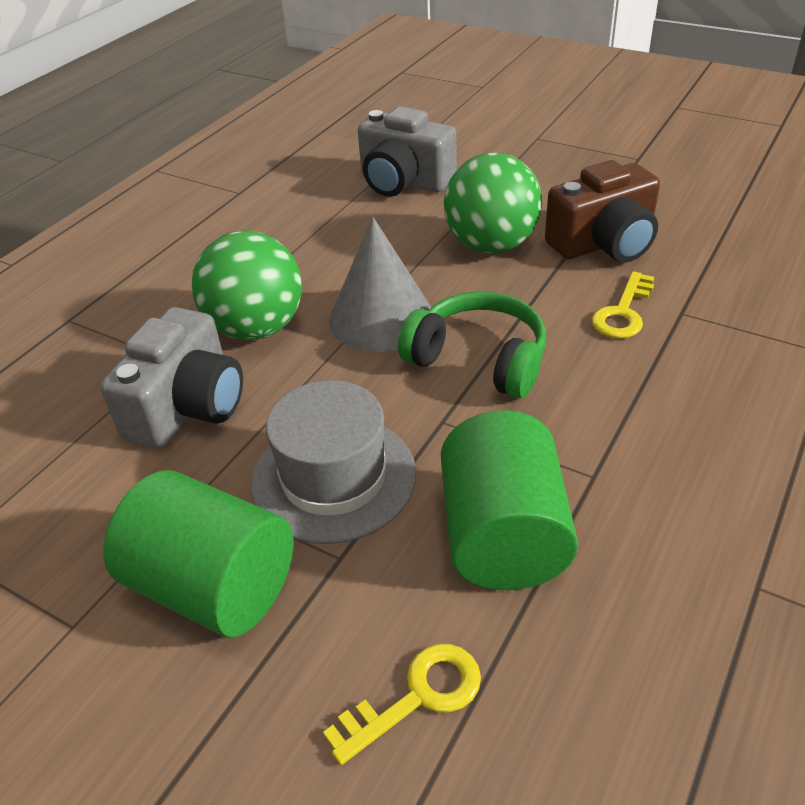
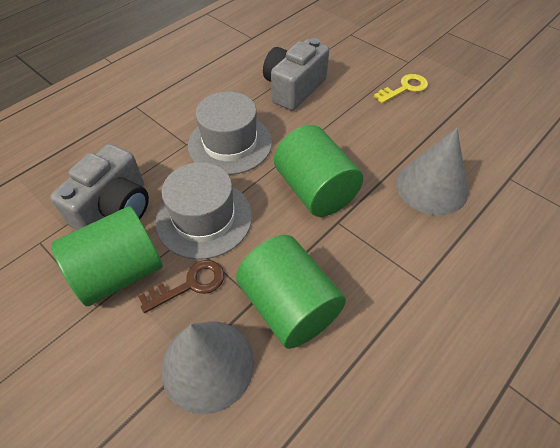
brown camera: [545,160,660,263] = 1 -> none = 0
brown key: none = 0 -> [138,260,224,313] = 1
green ball: [192,230,302,340] [444,153,542,253] = 2 -> none = 0
green cylinder: [103,470,294,637] [441,410,578,590] = 2 -> [51,206,163,306] [236,235,346,349] [274,125,363,217] = 3
green headphones: [398,292,546,398] = 1 -> none = 0
grey cone: [329,217,432,352] = 1 -> [161,321,254,414] [396,128,468,215] = 2
grey hat: [251,380,416,544] = 1 -> [156,162,252,259] [188,92,272,175] = 2
yellow key: [323,644,481,765] [592,271,654,339] = 2 -> [374,74,428,103] = 1

